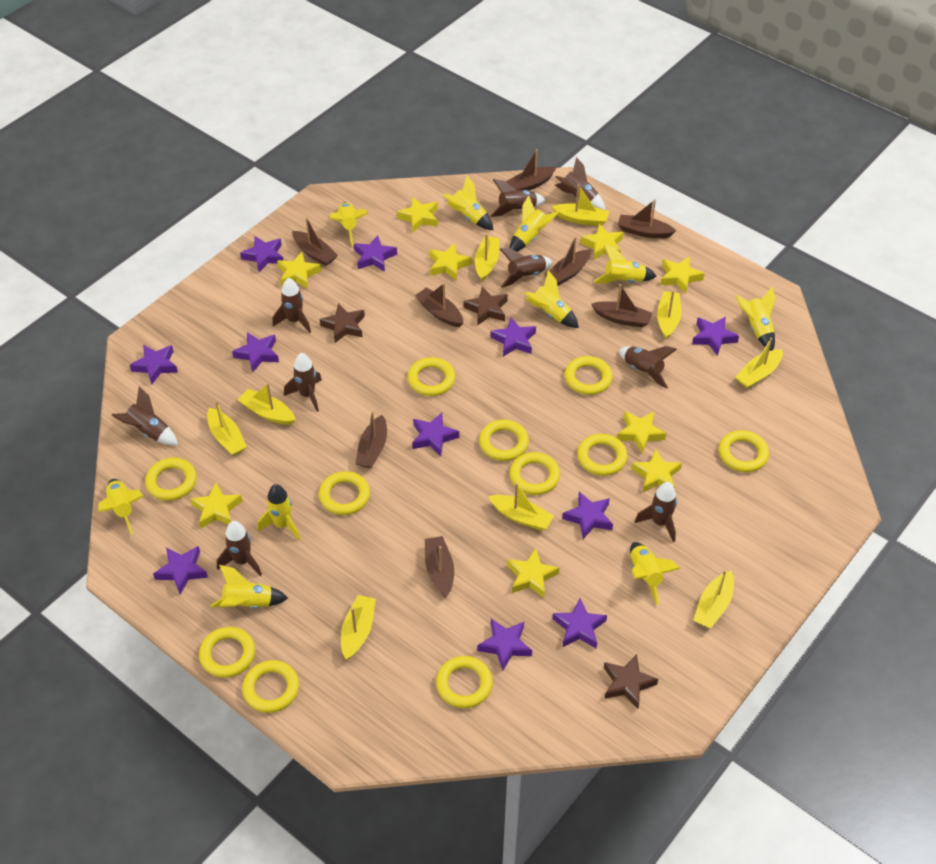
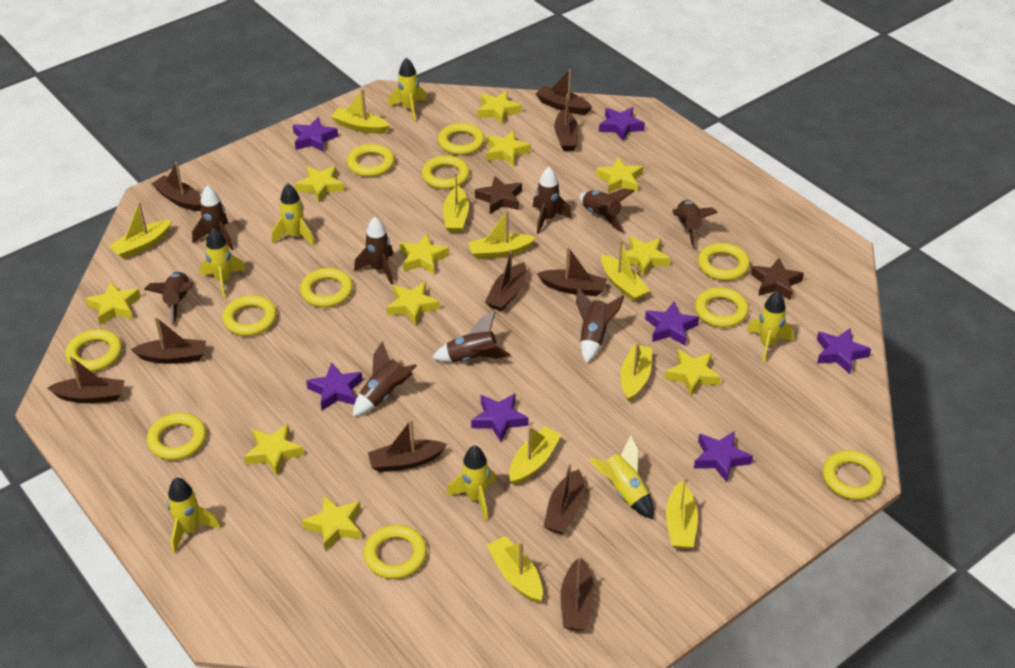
brown boat: [292,217,338,266] [355,411,387,468] [415,283,463,327] [425,536,454,597] [506,149,556,191] [545,236,591,286] [591,284,652,328] [618,199,676,238] = 8 -> [47,356,125,403] [131,317,206,364] [152,162,201,211] [368,419,447,472] [485,249,526,311] [536,69,593,115] [537,247,607,296] [543,463,584,534] [554,94,579,151] [561,556,595,630] = 10
brown star: [320,303,365,343] [463,287,508,326] [604,654,658,709] = 3 -> [475,176,522,214] [751,258,804,300] = 2
purple star: [130,345,178,384] [153,546,208,594] [232,332,279,373] [240,236,284,272] [354,235,397,272] [412,413,459,456] [477,619,532,671] [490,317,536,357] [552,598,607,648] [562,492,613,539] [692,317,739,356] = 11 -> [293,117,338,152] [306,363,363,410] [471,394,529,442] [599,107,645,141] [645,302,699,346] [694,431,753,482] [817,328,871,374] = 7
yellow rocket: [98,479,144,535] [211,565,288,608] [257,484,301,541] [330,202,368,246] [442,176,493,230] [509,195,558,252] [524,270,579,328] [594,245,657,284] [630,542,680,605] [736,287,775,351] = 10 -> [167,477,221,554] [200,228,246,299] [271,184,315,246] [388,57,427,122] [446,445,496,521] [590,435,654,519] [747,291,794,363] = 7
yellow star: [190,482,243,529] [277,252,321,289] [397,197,438,232] [429,243,472,280] [507,548,559,598] [581,224,624,260] [617,411,666,454] [631,449,682,493] [660,256,705,294] = 9 -> [85,282,141,325] [244,424,304,475] [295,166,344,202] [301,495,361,551] [387,282,440,325] [399,233,449,275] [477,91,521,125] [486,130,531,166] [596,157,643,193] [619,236,670,277] [665,349,721,396] = 11

